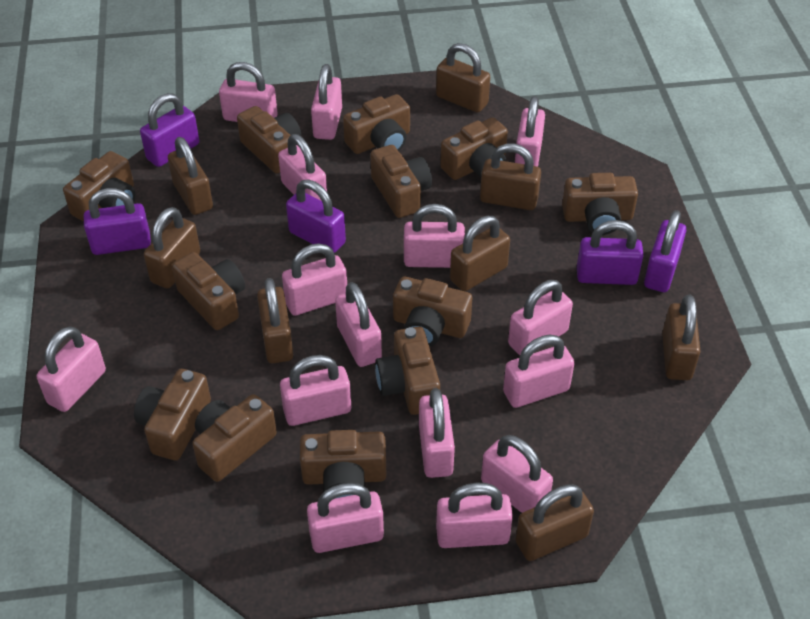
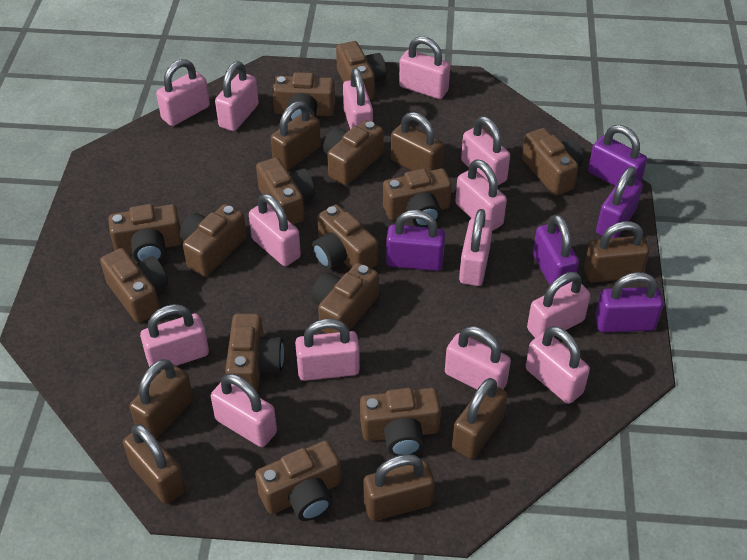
brown camera: [63,151,135,222] [134,369,211,460] [172,252,245,330] [192,394,277,482] [237,106,301,174] [300,430,386,498] [343,94,410,154] [371,145,432,218] [375,327,440,415] [393,276,472,346] [440,117,508,180] [562,173,638,235] = 12 -> [100,248,168,323] [108,204,182,263] [180,204,247,276] [225,313,284,392] [255,440,341,521] [256,157,315,225] [272,72,335,121] [311,263,379,334] [312,204,378,270] [323,120,384,185] [336,41,386,100] [360,388,441,456] [383,168,452,227] [522,128,584,196] = 14
brown padlock: [144,207,200,289] [168,137,213,215] [257,278,293,363] [436,43,490,112] [450,216,510,291] [480,143,541,210] [516,484,594,561] [662,295,701,380] = 8 -> [123,424,186,504] [129,359,193,439] [271,101,321,170] [363,454,435,521] [391,112,444,171] [452,378,507,459] [584,221,650,283] = 7
pink padlock: [37,326,106,412] [219,62,277,122] [278,134,327,201] [280,355,351,426] [282,243,347,316] [307,483,384,553] [311,64,342,140] [335,282,382,367] [404,204,465,268] [419,388,455,478] [436,482,513,548] [481,435,553,513] [503,335,575,408] [508,280,573,355] [515,96,545,167] = 15 -> [140,304,209,371] [156,59,210,126] [211,373,277,447] [215,61,259,131] [249,194,301,266] [295,319,360,381] [343,68,373,129] [399,36,450,99] [445,326,511,390] [455,159,507,231] [459,209,493,286] [461,116,510,185] [526,326,590,404] [527,272,591,338] = 14

